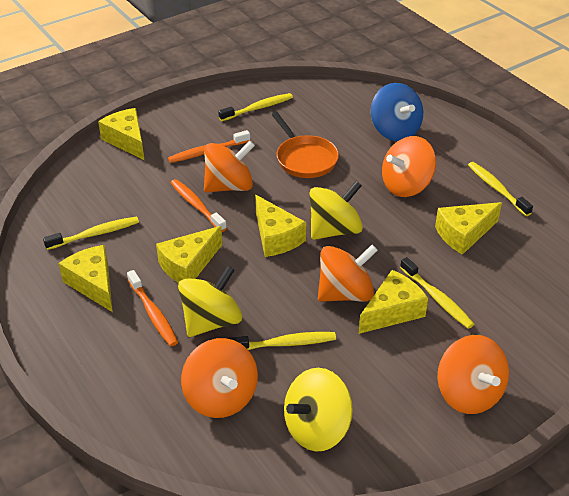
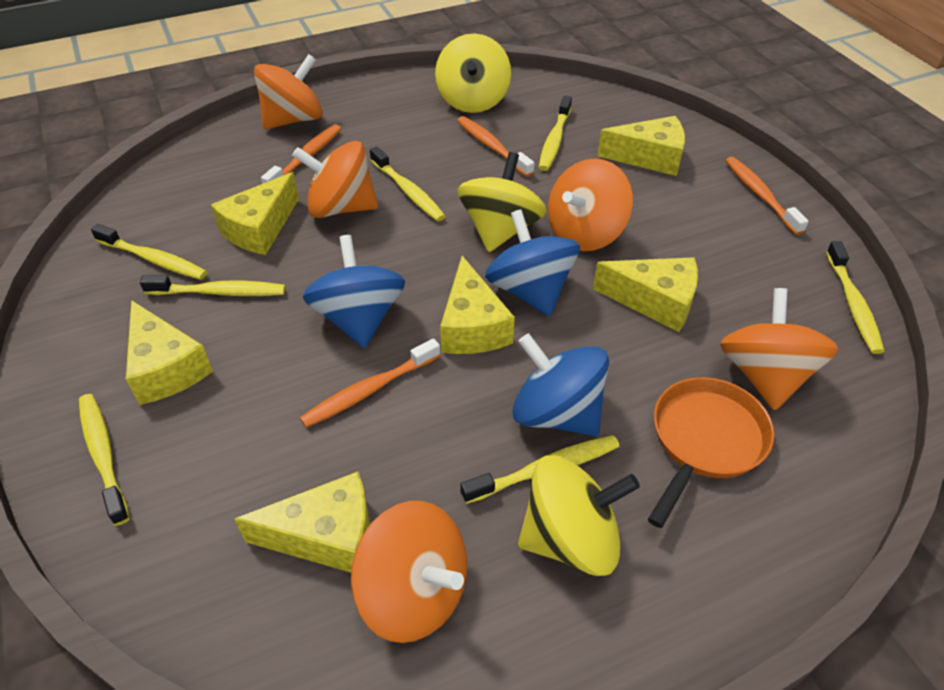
blue spinning top: [371,83,423,141] = 1 -> [303,235,405,348] [485,209,580,316] [512,333,609,436] = 3
orange toothbrush: [127,270,178,346] [168,130,250,163] [171,179,227,232] = 3 -> [261,124,341,184] [300,338,440,428] [457,116,534,177] [725,157,809,235] = 4
yellow toothbrush: [43,216,139,250] [218,93,293,121] [228,332,336,350] [400,257,474,329] [468,162,533,216] = 5 -> [79,394,130,526] [91,224,207,280] [140,275,286,296] [370,146,446,221] [460,435,620,504] [539,96,572,171] [826,241,885,354] = 7

